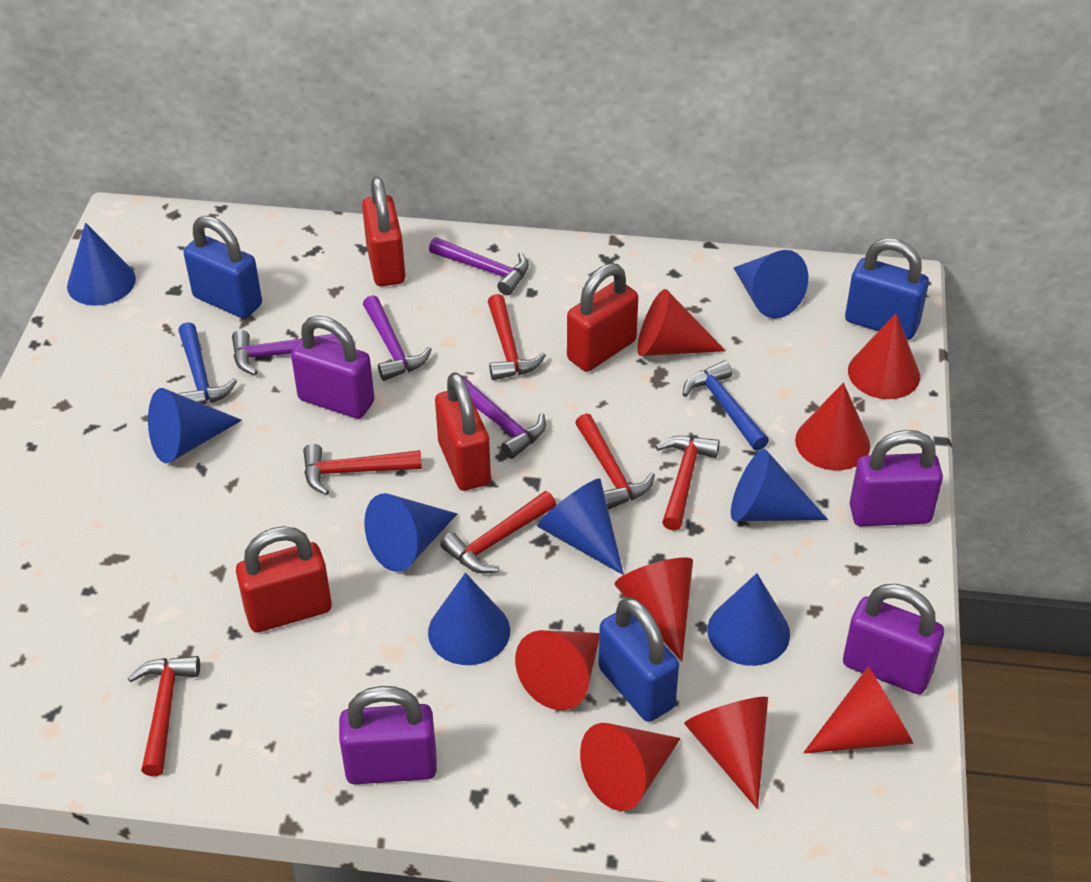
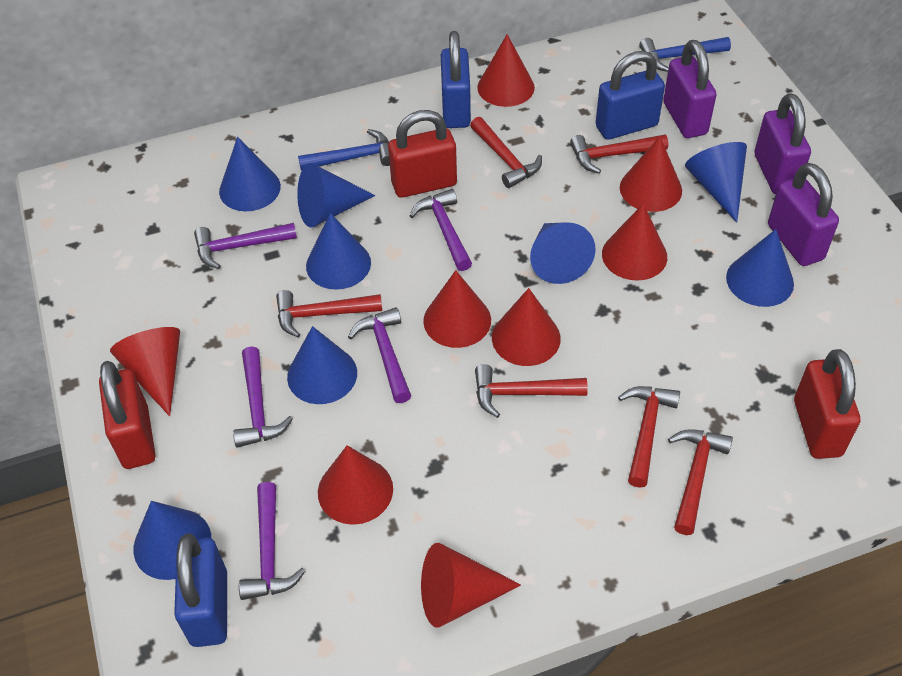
purple hammer: [232,330,342,375] [363,295,432,381] [429,237,529,295] [462,376,546,459] = 4 -> [194,223,297,269] [233,346,293,448] [239,482,305,600] [348,307,411,403] [409,189,472,271] = 5
purple padlock: [291,316,375,419] [339,686,437,784] [843,584,944,694] [850,430,943,526] = 4 -> [663,40,716,138] [754,93,811,194] [768,163,839,266] = 3
red padlock: [236,526,332,632] [362,177,405,286] [435,372,491,491] [567,263,638,372] = 4 -> [99,361,156,469] [388,110,457,198] [794,349,860,459] = 3

